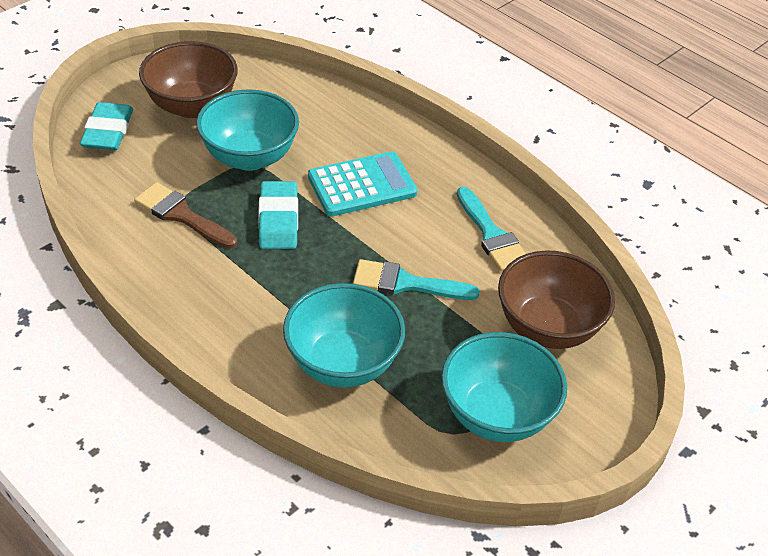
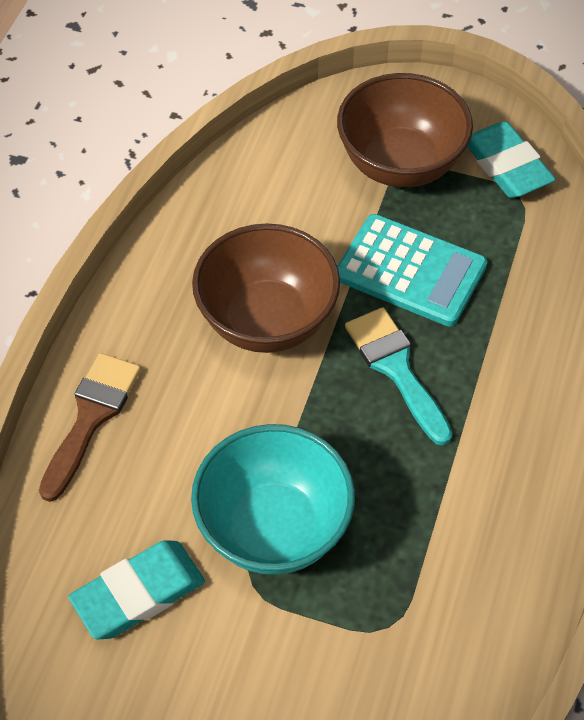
turquoise bowl: [196,89,299,171] [283,283,405,387] [441,332,567,442] = 3 -> [191,424,355,575] = 1
turquoise brush: [353,259,480,300] [457,187,526,271] = 2 -> [345,307,452,445] = 1

